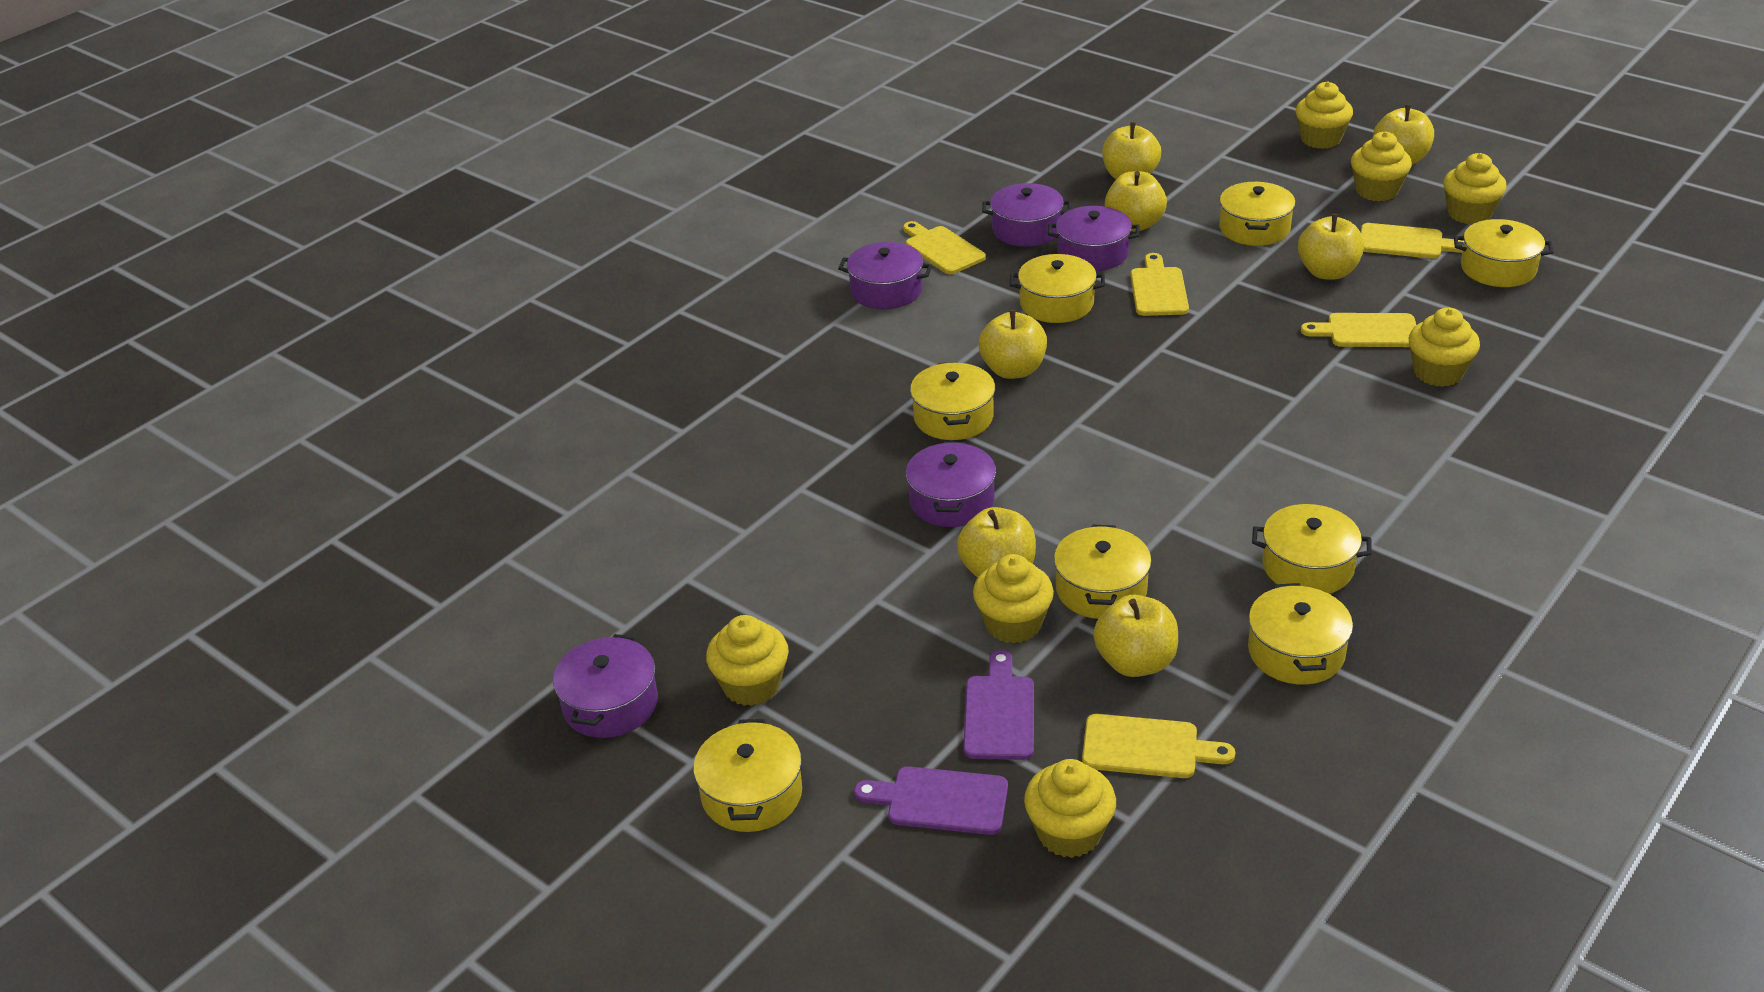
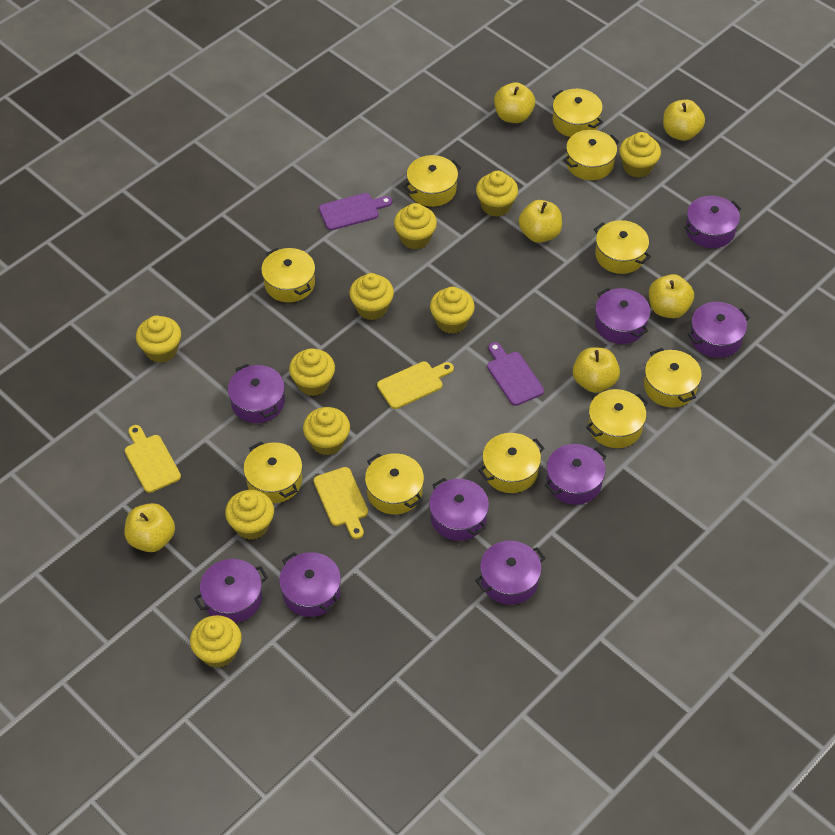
purple pot: [553,634,658,738] [838,242,932,309] [906,441,996,527] [982,183,1071,247] [1048,206,1140,271] = 5 -> [194,559,268,623] [228,364,285,423] [279,552,341,617] [429,478,489,541] [475,541,546,605] [545,444,607,505] [595,288,651,344] [684,196,741,248] [687,302,750,358] = 9
yellow apple: [957,507,1036,578] [979,310,1047,379] [1093,595,1178,677] [1102,122,1161,179] [1105,171,1167,232] [1298,214,1364,280] [1373,105,1434,165] = 7 -> [125,503,175,552] [494,82,535,123] [518,200,562,243] [573,347,620,393] [649,274,694,318] [663,100,705,141] = 6
yellow cupcake: [706,615,789,706] [973,554,1054,643] [1024,759,1116,858] [1296,81,1353,149] [1351,131,1412,201] [1408,307,1480,387] [1443,153,1507,224] = 7 -> [136,316,181,363] [190,615,242,668] [225,490,274,540] [289,348,335,396] [303,407,350,456] [349,273,394,320] [394,203,437,250] [430,287,475,334] [476,171,518,217] [619,132,661,178] = 10
yellow cutting board: [903,221,986,274] [1082,714,1235,778] [1130,253,1189,316] [1301,313,1416,347] [1361,223,1464,259] = 5 -> [125,425,181,493] [314,467,368,539] [377,361,454,409] = 3
yellow pot: [693,719,802,832] [910,362,995,440] [1010,254,1105,323] [1054,525,1152,619] [1219,182,1296,246] [1248,583,1353,685] [1252,504,1372,594] [1454,219,1554,287] = 8 -> [243,441,303,503] [261,248,315,302] [365,453,424,515] [403,155,461,207] [478,433,545,493] [552,89,603,137] [563,130,619,180] [586,389,648,448] [594,220,651,274] [644,348,702,408] = 10

